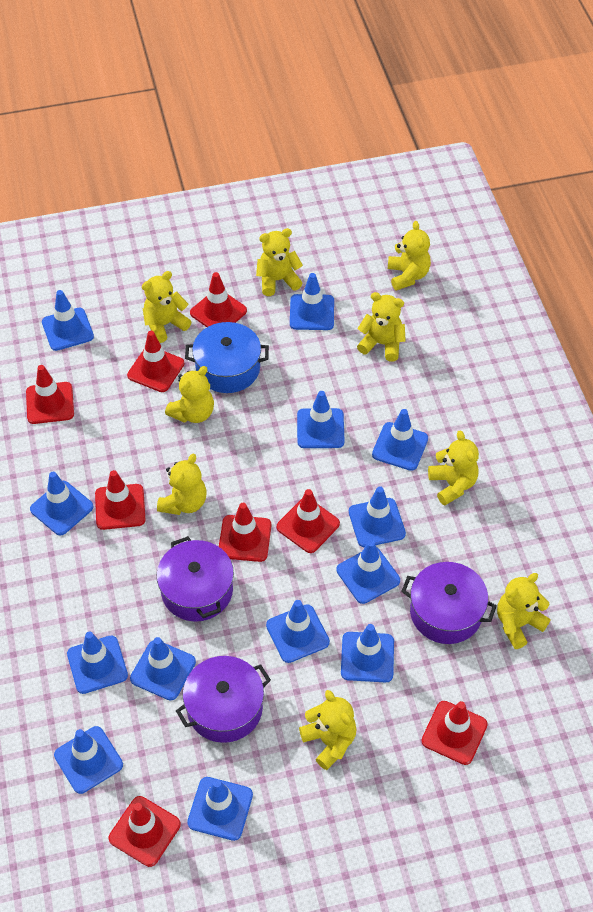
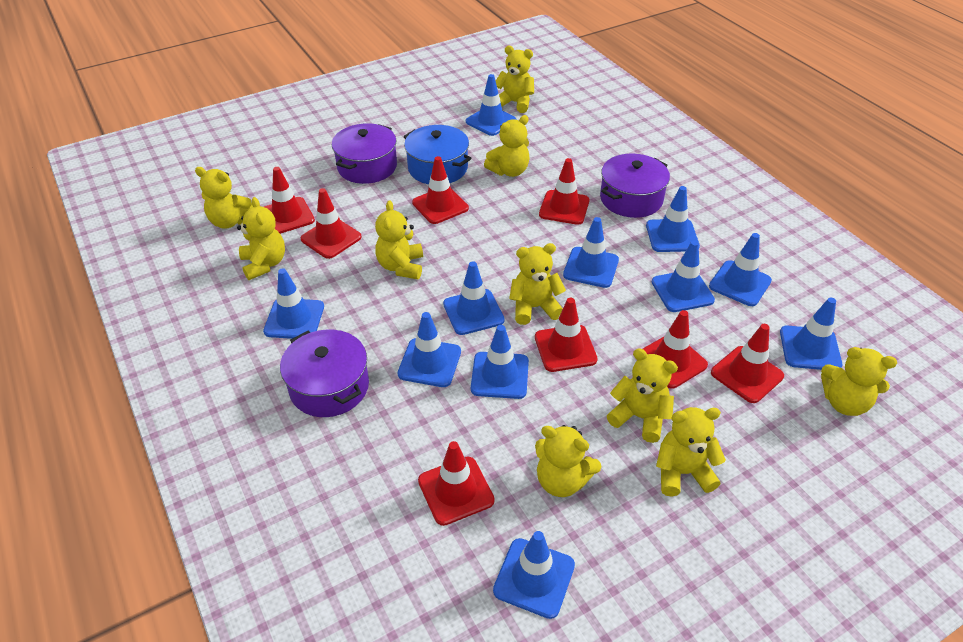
blue traffic cone: [30,472,93,536] [42,290,94,351] [54,726,123,794] [67,632,128,694] [130,637,196,701] [187,777,253,841] [266,600,330,663] [290,273,334,330] [297,391,345,448] [336,540,400,604] [341,624,394,683] [349,486,406,547] [372,409,428,471] = 13 -> [263,268,324,339] [398,312,461,387] [443,261,505,335] [466,74,517,136] [471,325,529,399] [493,531,575,619] [563,217,619,288] [646,186,700,252] [652,241,715,312] [709,233,772,306] [780,297,842,370] = 11
yellow teddy bear: [142,271,192,343] [157,454,207,515] [165,366,214,423] [256,228,303,296] [299,690,357,770] [357,292,406,362] [388,221,431,291] [428,430,479,505] [497,573,550,649] = 9 -> [195,167,253,229] [237,197,285,280] [375,201,423,279] [484,115,530,177] [496,45,534,113] [509,243,566,325] [535,425,601,497] [607,348,678,443] [656,407,726,497] [821,347,897,416] = 10

